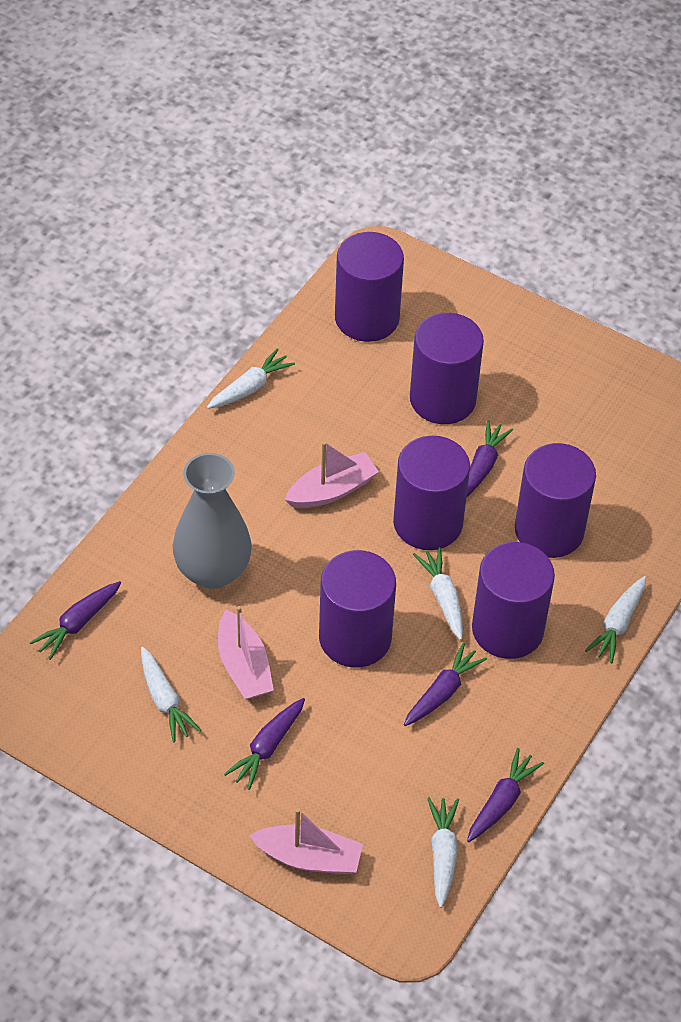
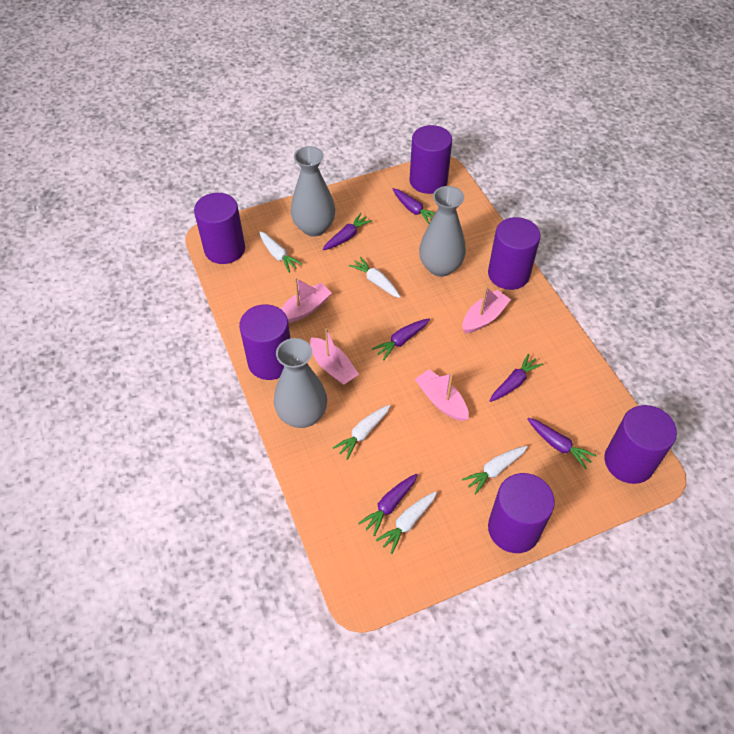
grey vase: [173,453,252,589] = 1 -> [274,338,327,428] [291,146,335,237] [419,186,466,277] = 3
pink boat: [218,606,274,699] [249,808,363,874] [285,441,379,508] = 3 -> [281,277,332,323] [310,328,359,385] [415,369,469,421] [463,286,511,333] = 4
purple carrot: [29,581,121,660] [224,698,305,790] [404,643,487,726] [467,420,513,497] [467,748,544,842] = 5 -> [322,213,373,250] [358,474,418,536] [372,318,430,360] [393,188,435,224] [490,353,543,402] [527,418,597,469] = 6

